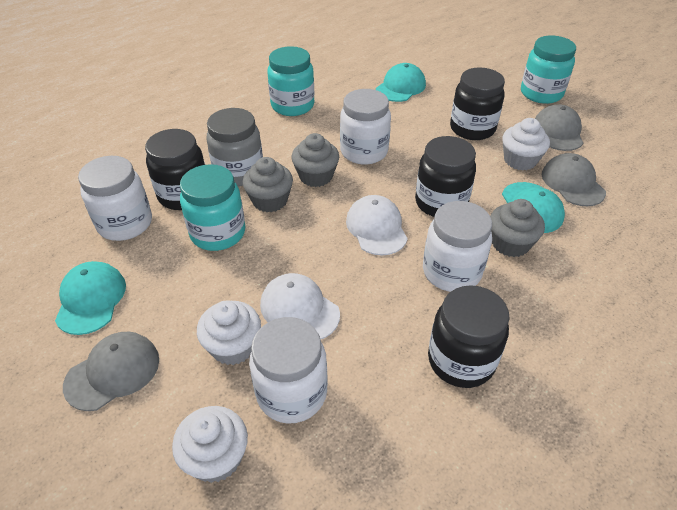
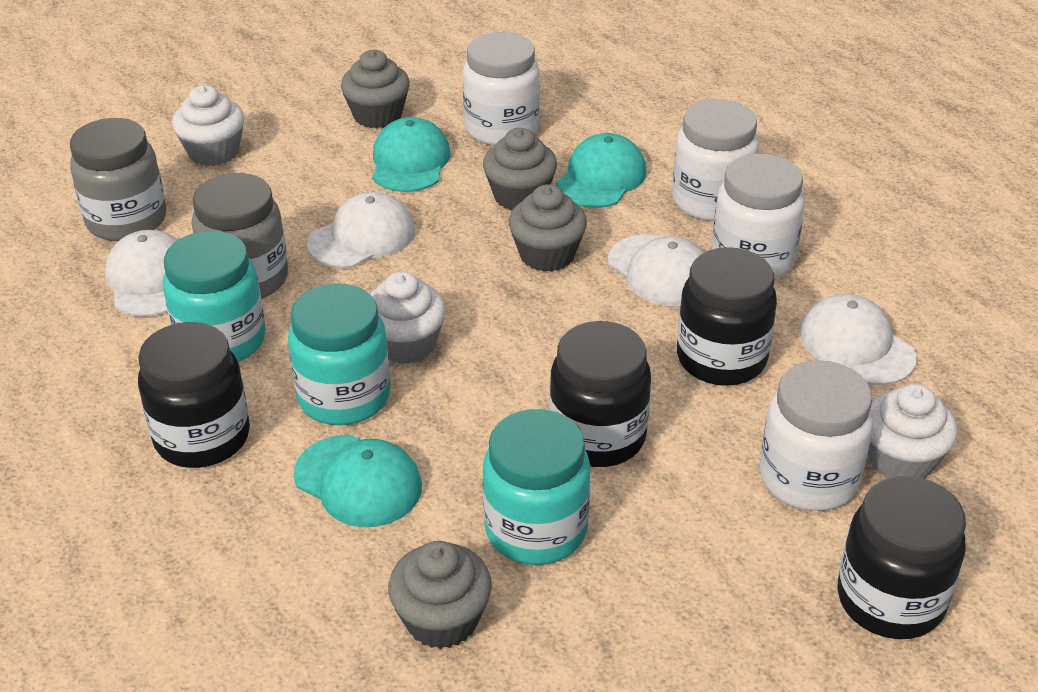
grey cap: [63,332,159,411] [535,104,583,151] [542,153,606,206] = 3 -> none = 0
grey cupcake: [243,157,293,212] [291,133,339,187] [490,199,545,257] = 3 -> [341,50,410,128] [388,541,492,649] [483,128,557,210] [509,184,587,272] = 4
grey jar: [207,108,263,186] = 1 -> [70,118,166,241] [191,173,288,299] = 2
white cap: [260,273,340,340] [346,195,408,256] = 2 -> [105,230,178,317] [307,192,415,268] [608,235,705,306] [800,294,917,385] = 4

